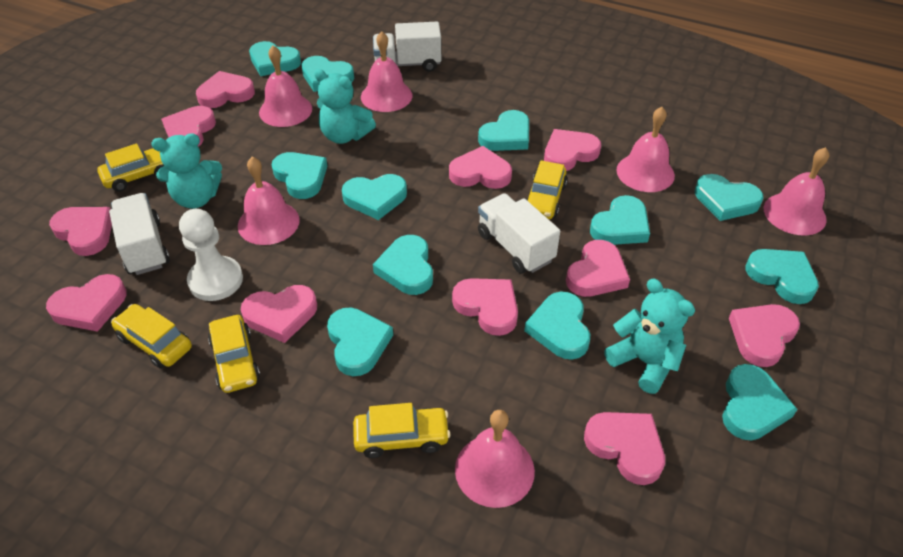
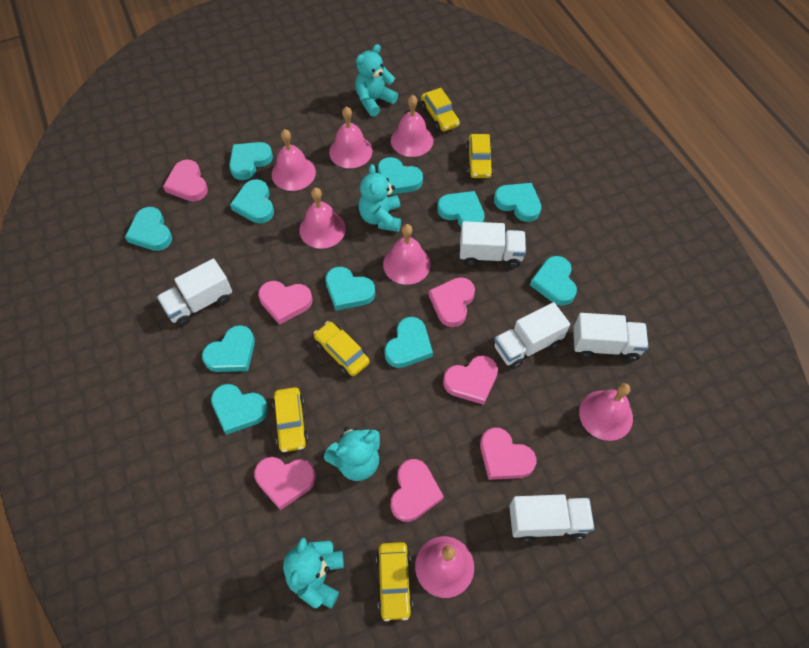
pink bell: [238,157,300,245] [259,46,312,127] [361,31,412,112] [455,410,535,508] [617,107,675,192] [764,147,829,235] = 6 -> [272,129,316,191] [299,188,346,249] [329,106,372,168] [383,224,431,285] [391,95,434,157] [415,536,474,598] [579,383,633,441] = 7
pink heart: [46,274,127,332] [49,207,112,256] [161,106,216,147] [196,71,255,108] [241,285,317,343] [449,146,512,189] [452,278,518,336] [544,129,601,171] [566,240,630,297] [584,412,665,485] [729,304,800,367] = 11 -> [163,159,208,201] [254,457,316,510] [258,281,312,325] [391,459,444,522] [429,277,475,327] [443,355,498,405] [480,428,536,480] = 7
turquoise heart: [249,41,301,76] [272,152,327,199] [301,56,354,92] [327,307,393,376] [342,174,407,220] [373,235,433,295] [478,110,529,151] [524,291,590,360] [590,195,650,245] [695,174,763,221] [722,364,798,440] [746,249,819,304] = 12 -> [125,207,172,251] [202,325,255,372] [211,384,268,435] [229,142,273,180] [230,179,274,223] [325,267,375,311] [378,157,423,195] [384,317,433,368] [437,191,485,227] [494,183,541,222] [530,256,577,306] = 11
turquoise teddy bear: [151,133,222,209] [314,69,376,144] [604,279,695,394] = 3 -> [283,538,344,608] [324,427,380,481] [355,44,398,117] [358,164,401,232] = 4
white pawn: [179,209,243,301] = 1 -> none = 0
white truck: [109,193,170,275] [373,22,441,72] [478,193,560,274] = 3 -> [157,259,232,327] [460,221,526,268] [494,302,570,369] [509,494,595,542] [573,313,649,361] = 5

